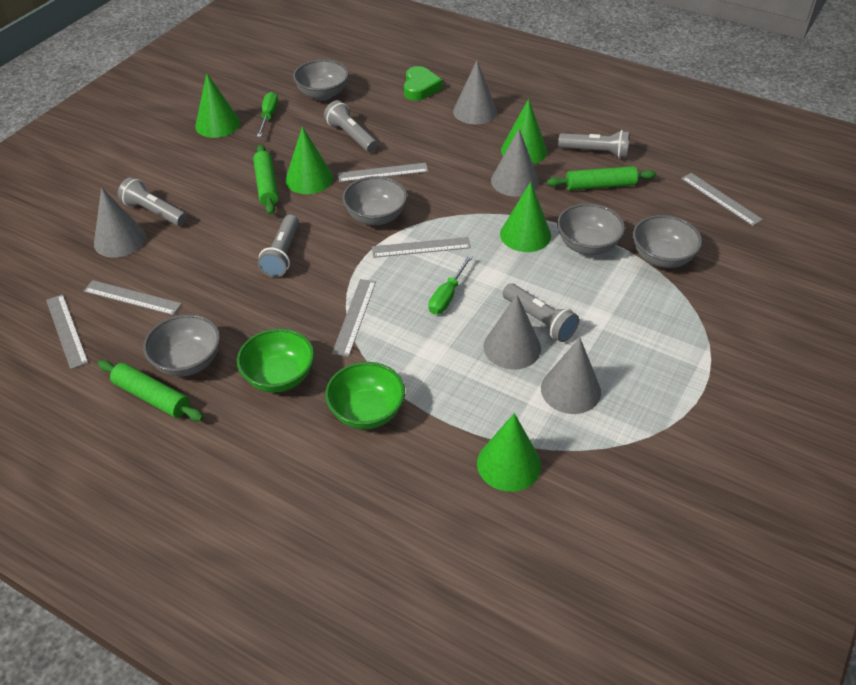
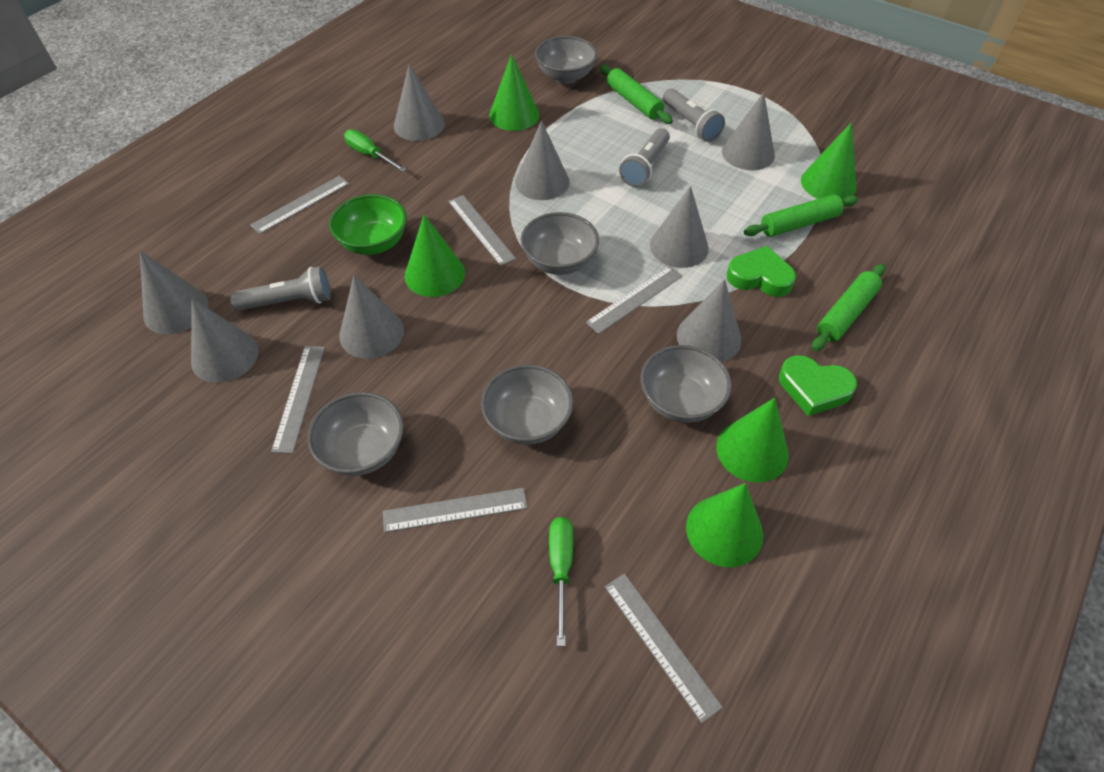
green bowl: [237,329,314,392] [325,362,405,429] = 2 -> [329,194,407,255] = 1
green heart: [404,66,442,101] = 1 -> [727,246,796,297] [779,355,857,416] = 2
grey cone: [94,187,146,258] [453,61,497,124] [483,295,541,370] [491,129,539,196] [541,338,601,414] = 5 -> [140,251,209,334] [191,299,259,383] [339,275,404,359] [394,64,445,141] [515,121,570,200] [650,186,709,268] [677,279,741,362] [722,92,775,170] = 8
grey flashlight: [118,177,187,226] [258,215,299,277] [324,100,378,152] [503,283,579,342] [558,130,630,158] = 5 -> [230,266,331,311] [619,128,670,187] [663,88,725,142] = 3

